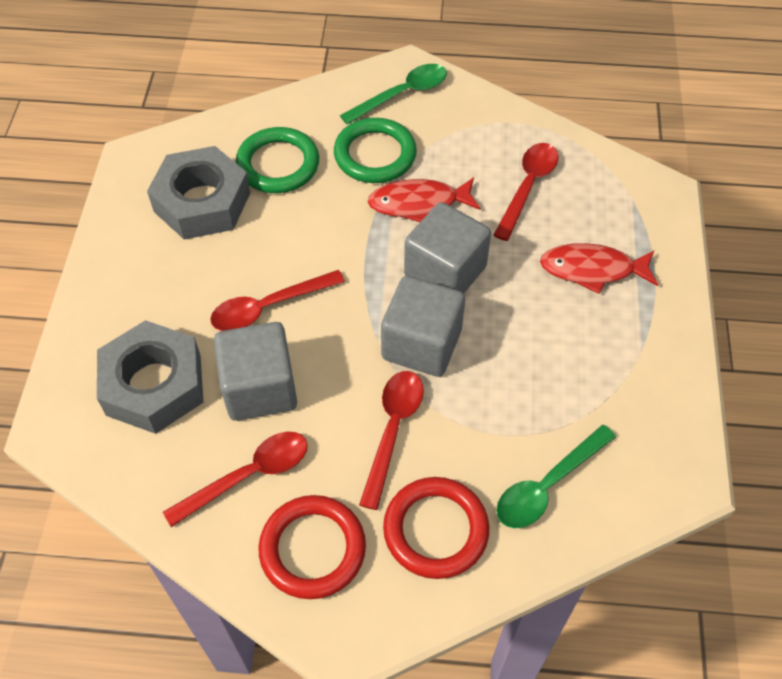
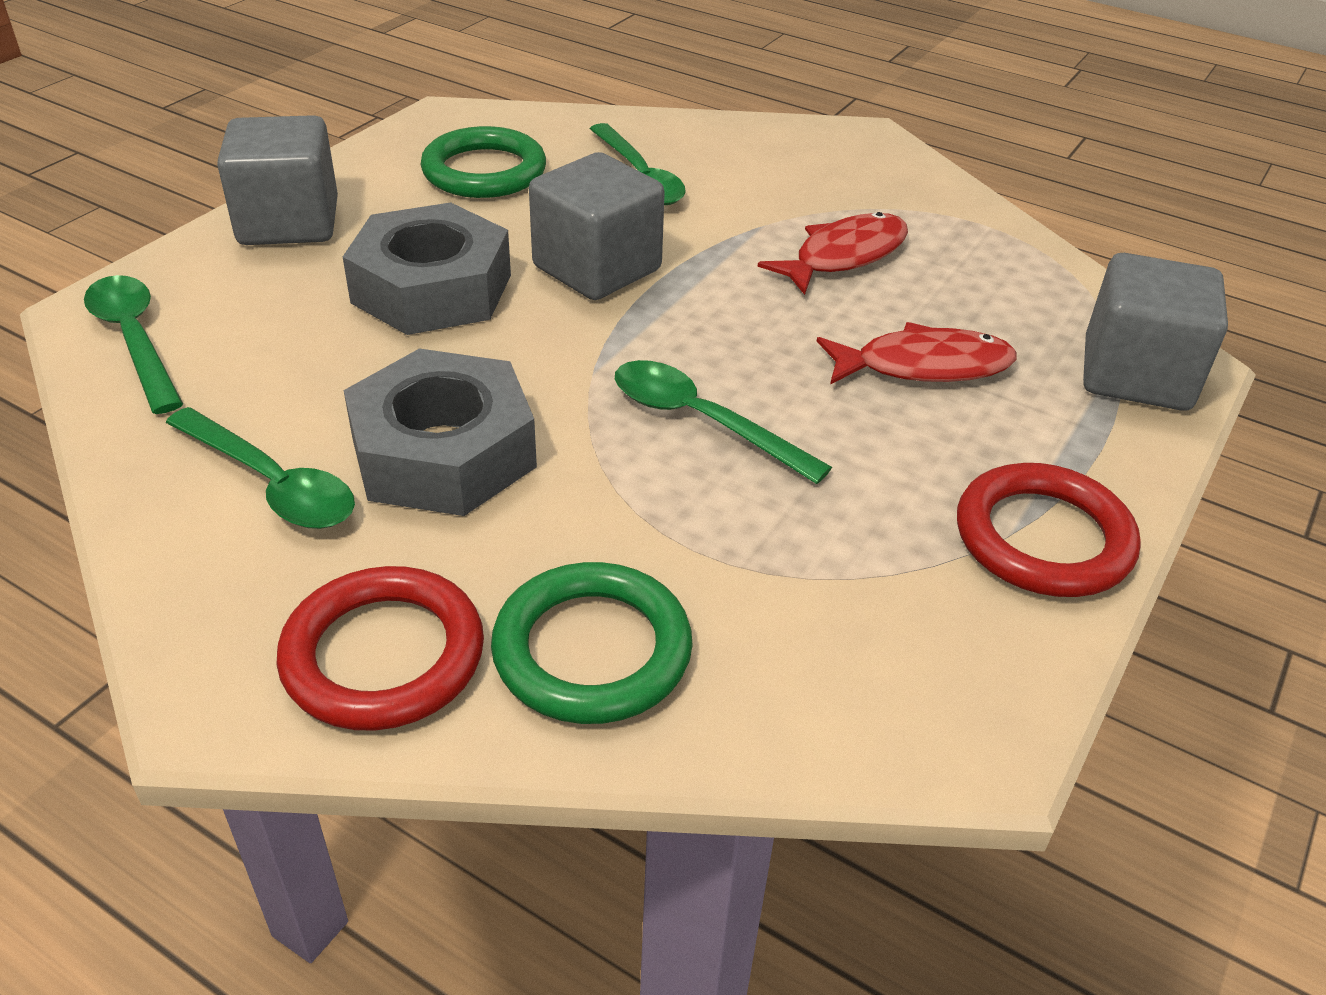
green spoon: [340,64,447,125] [496,425,616,528] = 2 -> [84,275,183,414] [166,407,355,529] [590,123,686,205] [615,360,832,484] = 4
red spoon: [163,432,308,527] [210,270,345,331] [359,371,424,510] [493,143,558,241] = 4 -> none = 0

